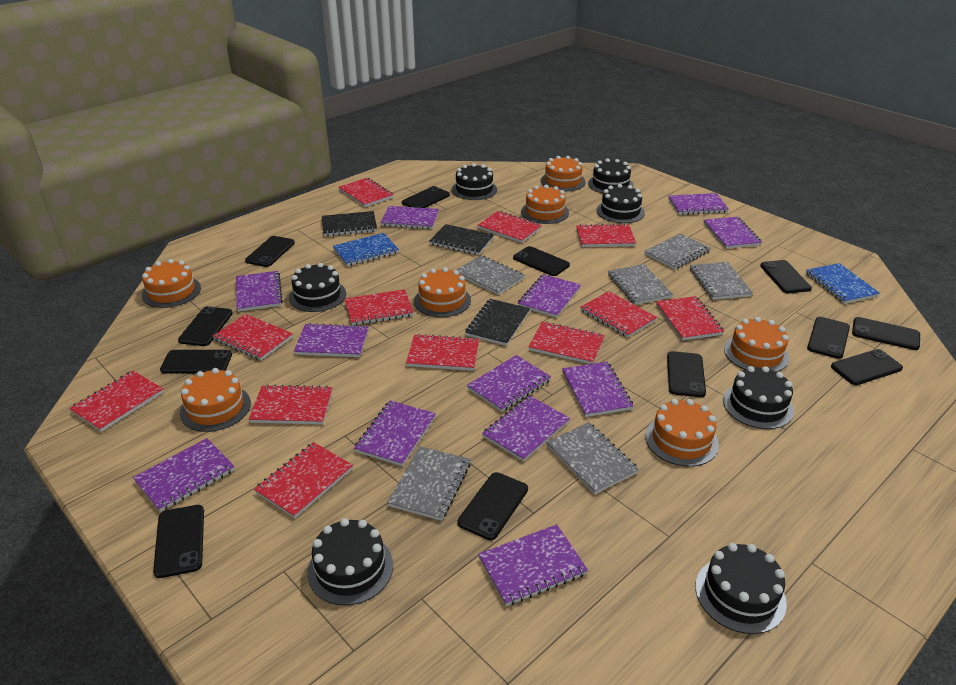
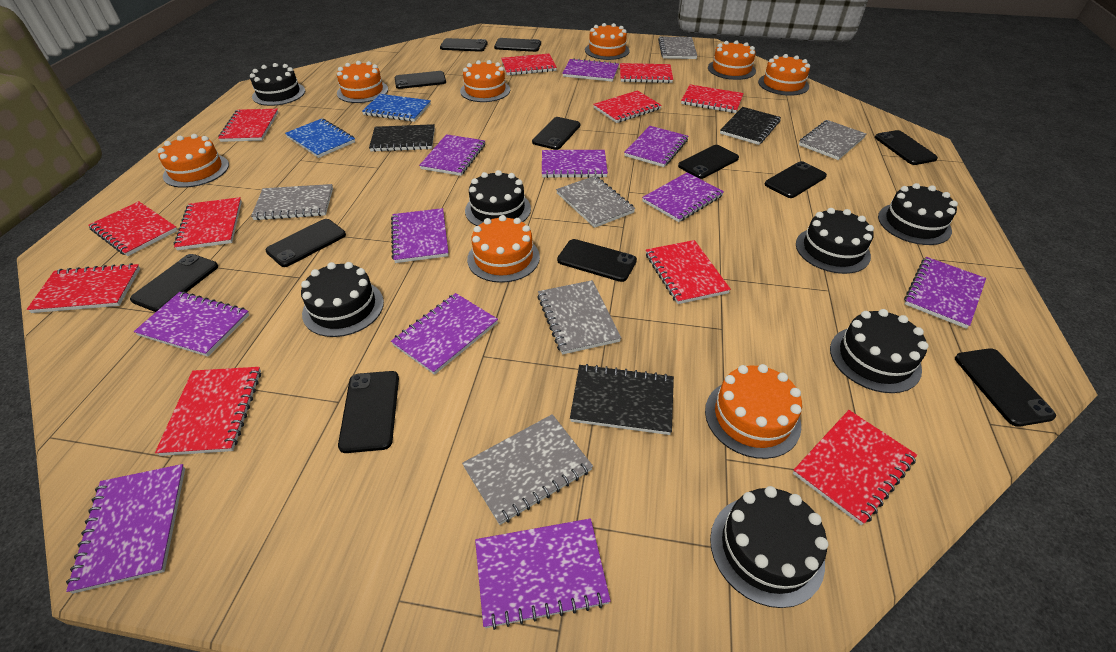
orange cake: [142,259,201,308] [180,368,251,432] [414,267,471,317] [521,185,569,224] [541,156,586,191] [645,399,719,467] [724,317,789,372] = 7 -> [157,134,229,188] [337,61,388,103] [460,60,510,102] [467,215,540,283] [585,23,630,60] [705,364,802,459] [708,40,756,80] [758,54,810,96] = 8
purple notebook: [133,438,235,512] [236,271,283,312] [294,323,369,357] [354,401,436,466] [381,206,439,229] [467,355,551,412] [478,524,588,606] [482,396,570,461] [518,274,581,318] [562,362,633,417] [668,193,729,215] [704,217,762,249] = 12 -> [66,464,185,594] [134,292,249,357] [391,208,449,263] [391,293,498,375] [419,134,485,176] [475,518,611,630] [542,150,608,178] [562,58,619,82] [624,126,688,167] [642,172,724,222] [904,257,986,329] = 11
red notebook: [69,371,164,432] [213,314,293,360] [249,385,333,424] [254,442,353,518] [339,178,394,207] [345,289,414,325] [406,334,479,371] [478,211,542,243] [529,322,605,364] [576,223,636,247] [580,291,657,338] [656,296,724,341] = 12 -> [27,263,140,313] [89,201,178,256] [155,367,261,456] [174,197,242,251] [218,109,278,142] [501,54,557,76] [593,90,662,123] [620,63,673,83] [646,240,731,304] [681,85,744,113] [793,410,917,526] = 11

